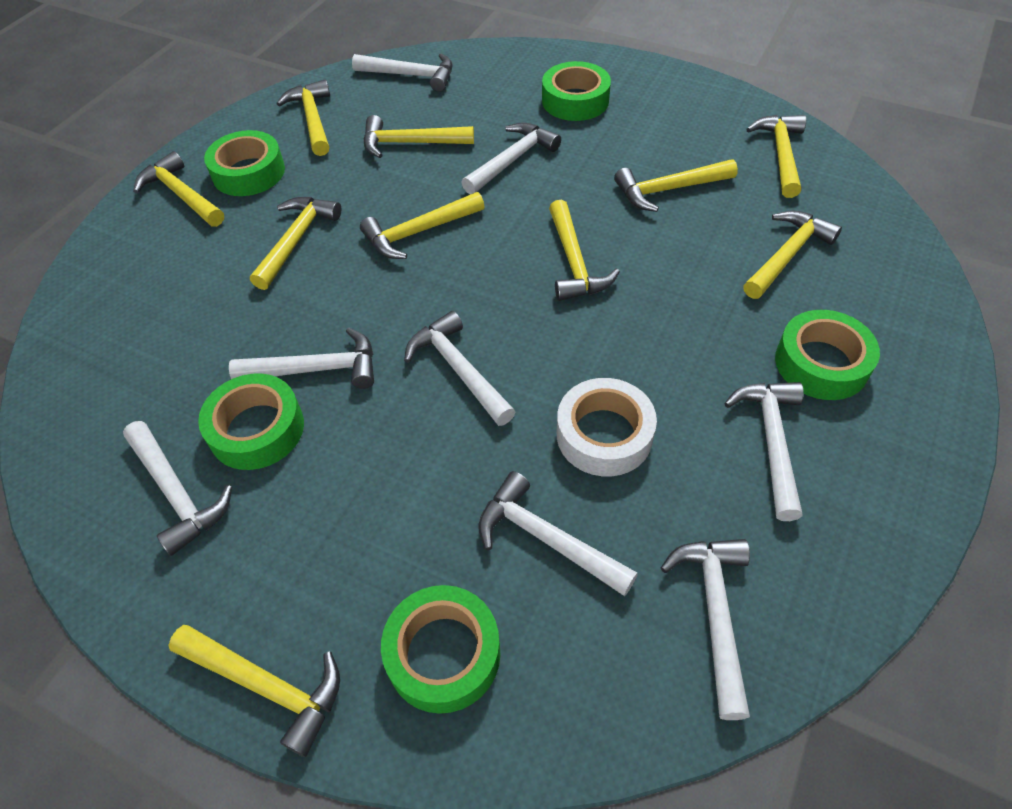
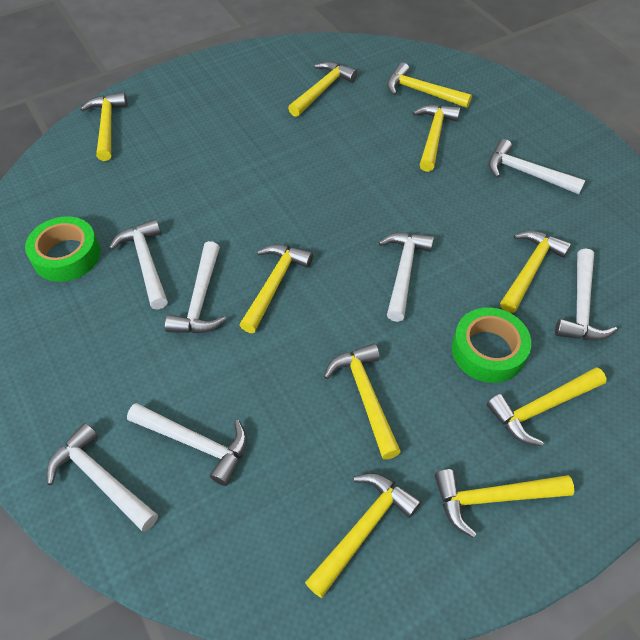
green tape: [198,374,304,470] [204,130,285,196] [381,585,500,714] [542,61,611,121] [775,310,880,400] = 5 -> [25,216,100,282] [452,307,531,383] = 2
white hammer: [123,421,232,556] [229,327,374,389] [352,53,453,92] [404,311,516,426] [461,123,561,194] [478,471,638,596] [661,539,750,720] [724,382,804,521] = 8 -> [47,423,158,532] [109,219,168,309] [127,403,247,486] [165,241,226,333] [379,233,434,322] [489,139,585,194] [555,248,617,341] = 7
white tape: [557,378,657,476] = 1 -> none = 0

